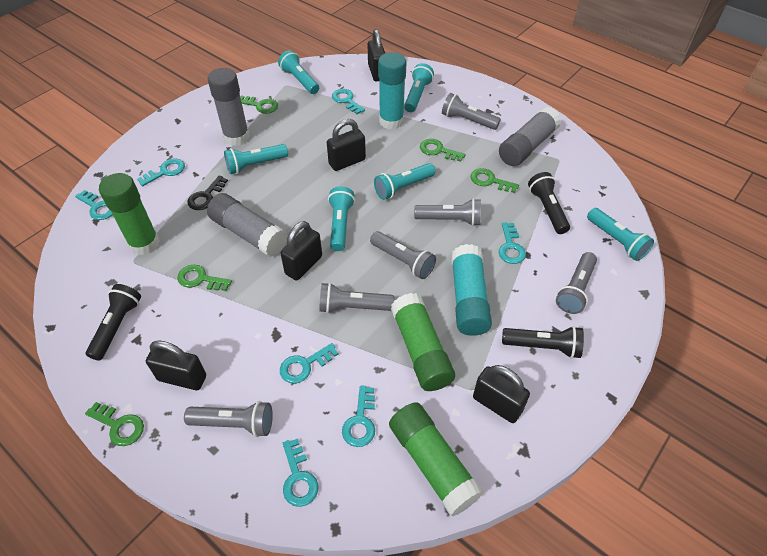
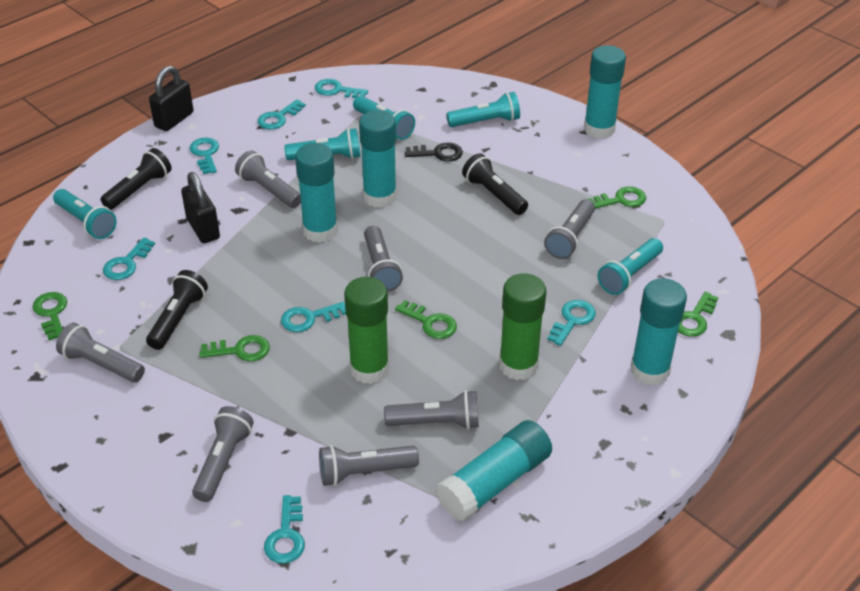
black padlock: [146,340,206,390] [280,221,322,281] [327,119,366,171] [368,29,385,82] [473,365,530,423] = 5 -> [149,66,194,131] [181,172,220,243] = 2
green glue stick: [99,173,160,255] [389,402,484,517] [391,293,455,391] = 3 -> [344,277,389,384] [499,273,546,380] = 2
grey flashlight: [184,401,273,437] [319,283,394,313] [370,231,436,279] [414,198,481,226] [442,93,501,130] [556,252,597,314] = 6 -> [56,323,145,383] [192,406,254,502] [235,150,301,208] [319,445,419,486] [364,226,403,292] [384,390,479,430] [544,199,595,259] = 7
grey glue stick: [207,193,287,257] [208,68,250,146] [499,107,561,166] = 3 -> none = 0
turquoise flashlight: [224,144,288,174] [278,50,319,94] [328,186,355,251] [374,163,435,200] [404,63,434,112] [587,208,654,261] = 6 -> [53,189,117,239] [284,128,361,160] [353,96,415,140] [446,92,520,127] [597,238,663,295] = 5
turquoise glue stick: [378,52,406,129] [451,244,492,336] = 2 -> [295,143,338,243] [359,110,397,208] [436,420,552,521] [584,45,626,139] [630,278,687,386] = 5

